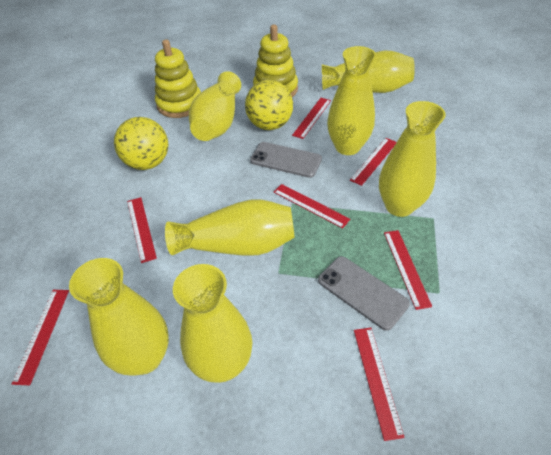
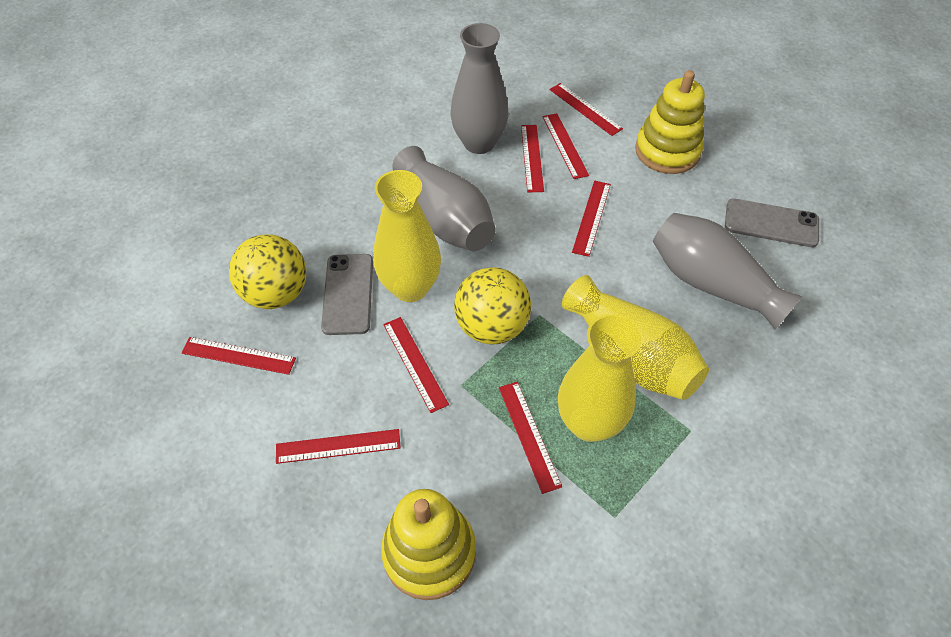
grey vase: none = 0 -> [392,146,496,251] [451,23,509,154] [653,213,802,330] = 3
red ruler: [12,290,69,386] [127,197,157,263] [274,184,350,229] [292,98,331,139] [350,138,397,186] [354,327,405,441] [384,230,432,310] = 7 -> [181,337,296,375] [276,429,401,464] [383,317,449,413] [499,382,562,494] [521,125,544,192] [543,113,589,179] [550,83,623,136] [572,181,611,257] = 8
yellow vase: [69,258,169,376] [165,200,295,256] [173,264,252,383] [189,71,241,141] [322,50,415,93] [327,46,376,155] [379,101,446,217] = 7 -> [373,170,441,302] [558,314,642,442] [562,275,709,400] = 3

